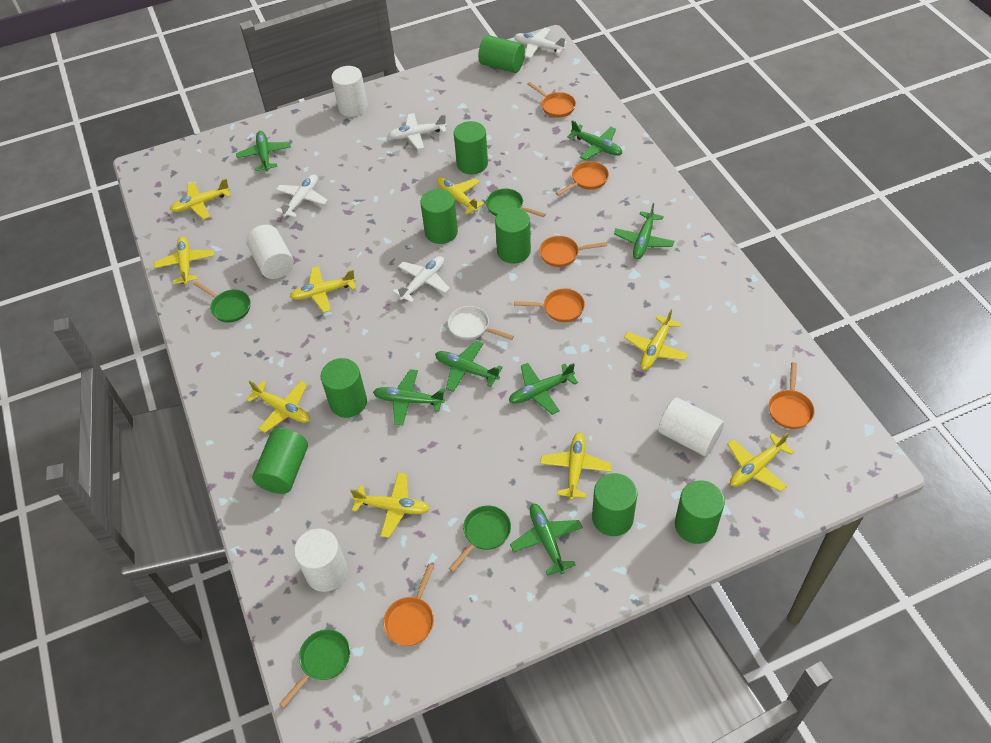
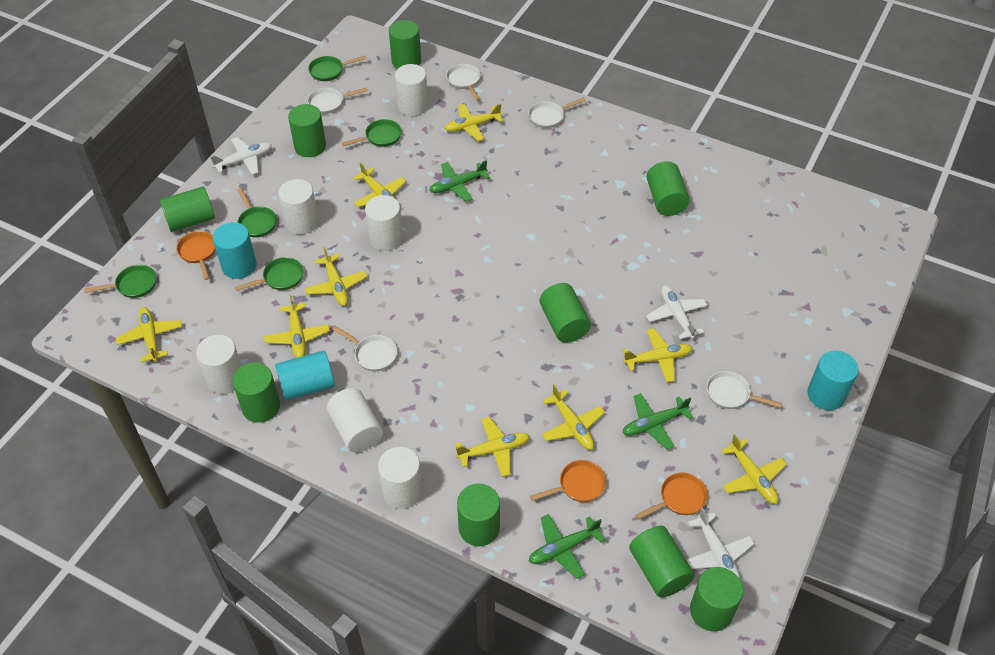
green cylinder: [252,428,308,494] [321,358,367,418] [420,189,458,244] [454,121,488,174] [478,35,525,73] [495,207,531,264] [592,473,637,536] [675,480,725,544] = 8 -> [160,187,215,232] [232,363,280,423] [288,104,326,157] [389,20,421,69] [457,484,500,546] [540,283,591,342] [629,526,695,598] [647,161,690,216] [690,567,743,631] = 9
green pan: [194,281,250,323] [279,629,350,708] [449,506,511,572] [486,188,546,217] = 4 -> [84,265,156,298] [235,257,303,291] [237,188,277,238] [308,56,367,81] [342,119,402,147] = 5
green plane: [236,131,291,172] [373,369,445,426] [435,341,503,392] [509,363,578,415] [510,503,583,576] [567,120,622,160] [614,203,674,259] = 7 -> [429,160,490,202] [528,514,605,579] [622,393,693,450] = 3
orange pan: [383,564,434,646] [514,289,585,322] [527,82,576,117] [539,236,607,267] [556,161,609,196] [769,362,815,429] = 6 -> [176,231,216,280] [530,460,606,502] [636,472,708,520] = 3
turquoise cylinder: none = 0 -> [213,222,257,279] [275,351,335,400] [808,351,859,410] = 3
white cylinder: [246,225,294,279] [294,528,348,592] [331,66,368,117] [658,398,724,456] = 4 -> [196,335,242,394] [278,179,319,234] [326,388,383,452] [365,195,403,251] [378,447,423,509] [395,64,428,116] = 6
white pan: [448,306,514,340] = 1 -> [307,87,368,114] [333,326,397,371] [446,64,481,101] [528,97,586,128] [707,371,782,409] = 5
white plane: [275,174,328,218] [388,113,447,150] [393,256,450,303] [514,28,567,58] = 4 -> [210,137,272,175] [646,285,708,339] [686,507,755,580] = 3

